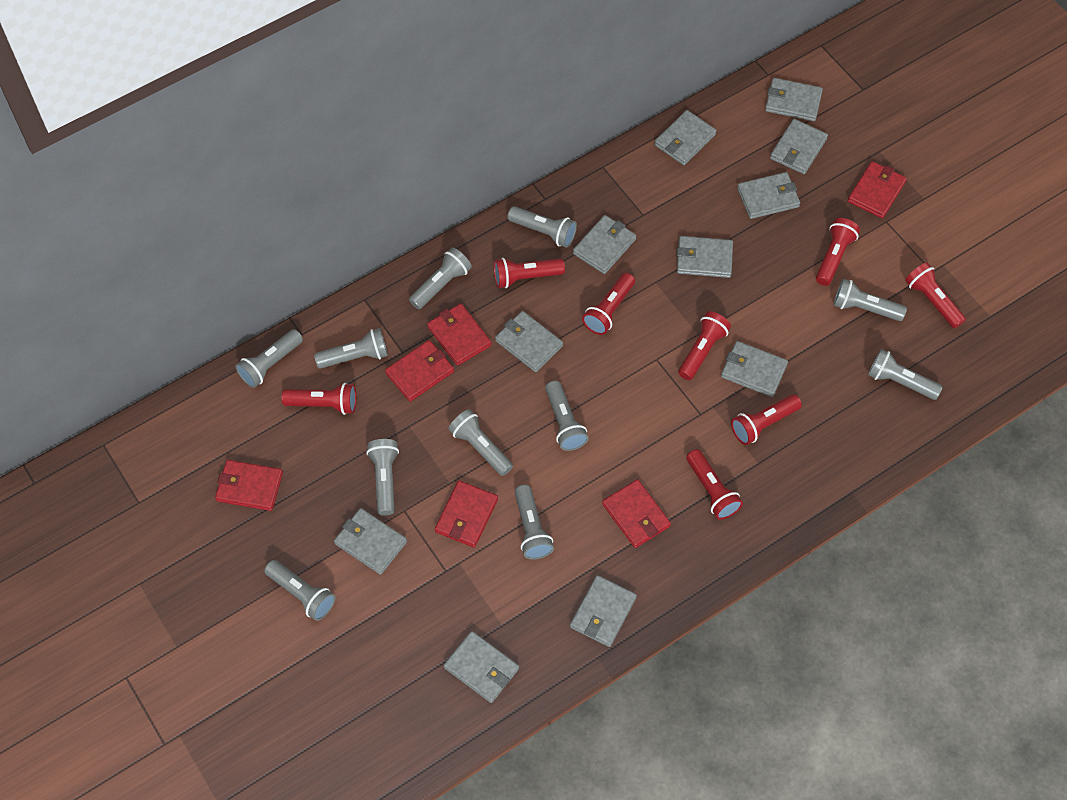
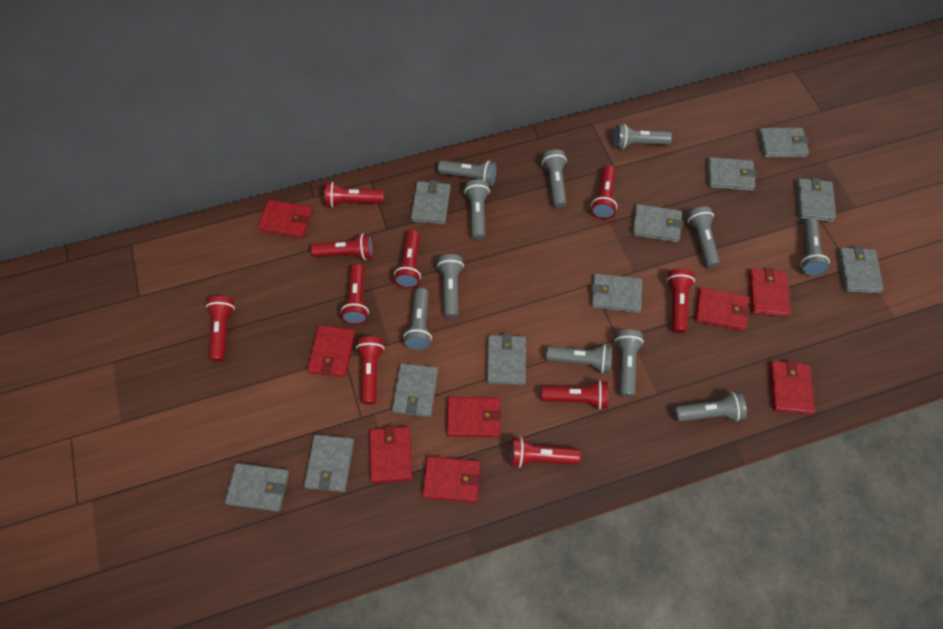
red flashlight: [282,383,357,415] [494,258,565,288] [582,273,635,335] [678,311,731,380] [686,449,743,520] [731,394,802,445] [816,218,860,286] [905,262,966,328] = 8 -> [206,296,235,362] [311,233,374,260] [325,182,384,208] [341,264,369,325] [356,337,384,405] [394,230,421,289] [510,437,581,468] [541,380,608,410] [591,165,617,219] [666,269,695,333] = 10
red wallet: [215,460,283,511] [385,340,454,402] [427,303,492,366] [435,480,498,548] [602,479,671,548] [848,161,907,218] = 6 -> [258,200,313,238] [307,325,355,377] [369,425,412,483] [422,456,481,503] [446,397,501,437] [695,287,750,331] [749,268,791,317] [769,360,815,415] = 8

